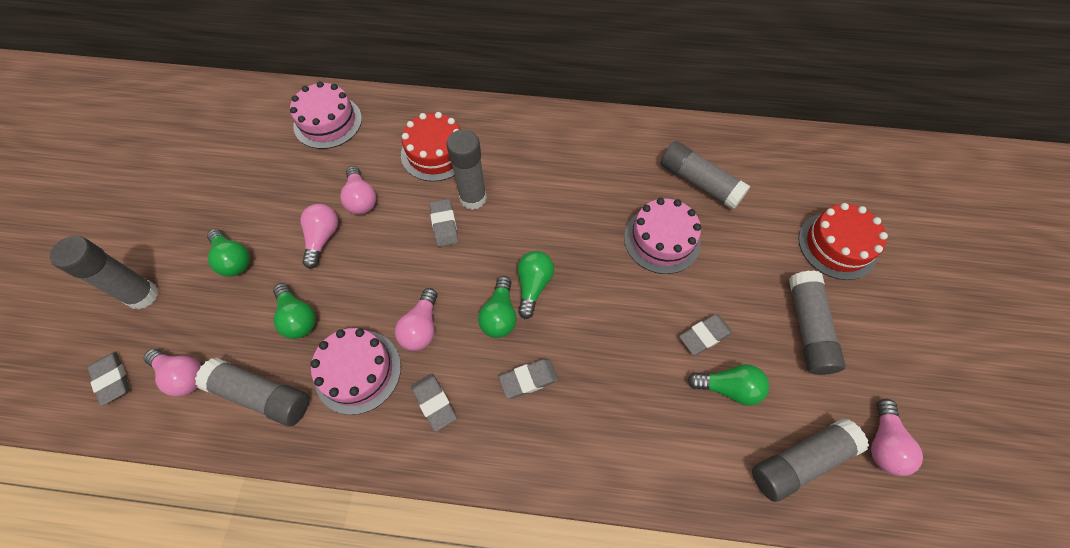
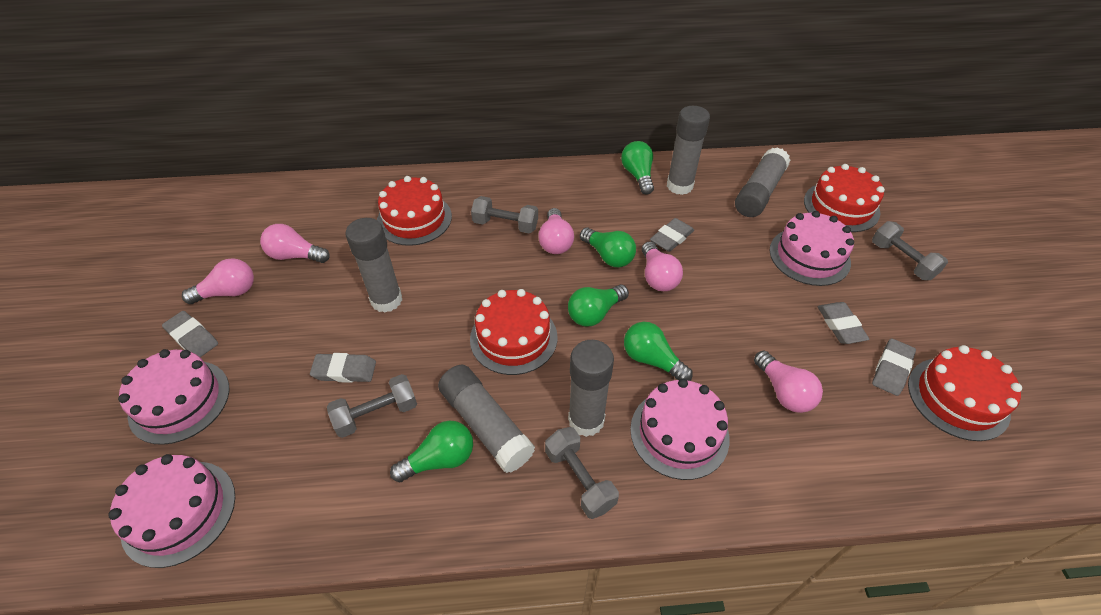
grey dumbbell: none = 0 -> [327,374,417,438] [471,196,538,233] [545,427,619,519] [872,221,948,280] = 4
grey glue stick: [50,236,158,309] [195,357,309,426] [447,129,487,210] [660,141,751,210] [752,418,869,502] [789,270,845,375] = 6 -> [346,218,402,313] [438,365,535,473] [568,340,614,437] [667,106,710,195] [735,147,790,217] = 5
pink cake: [290,81,362,149] [310,328,401,415] [624,198,701,274] = 3 -> [108,454,235,568] [118,349,229,445] [630,379,729,480] [770,211,854,286] = 4
red cake: [401,112,460,182] [798,203,888,280] = 2 -> [377,176,452,246] [470,289,557,375] [804,164,885,232] [908,345,1022,441] = 4

